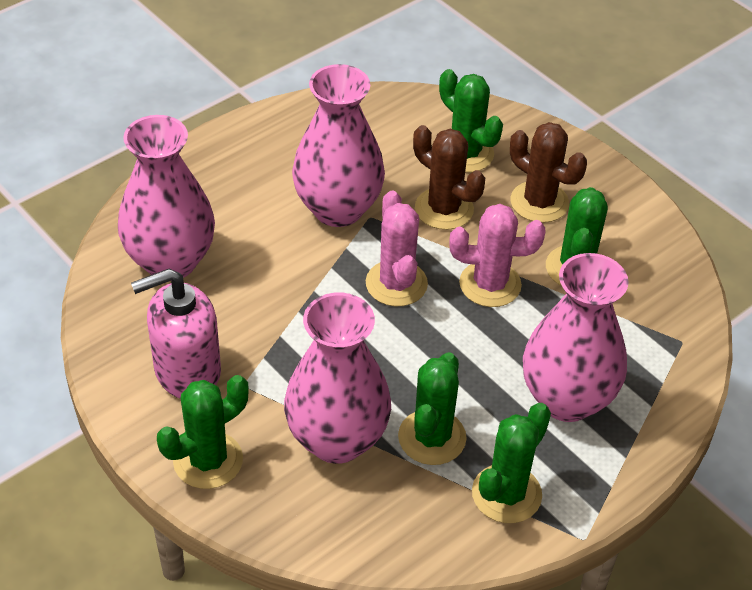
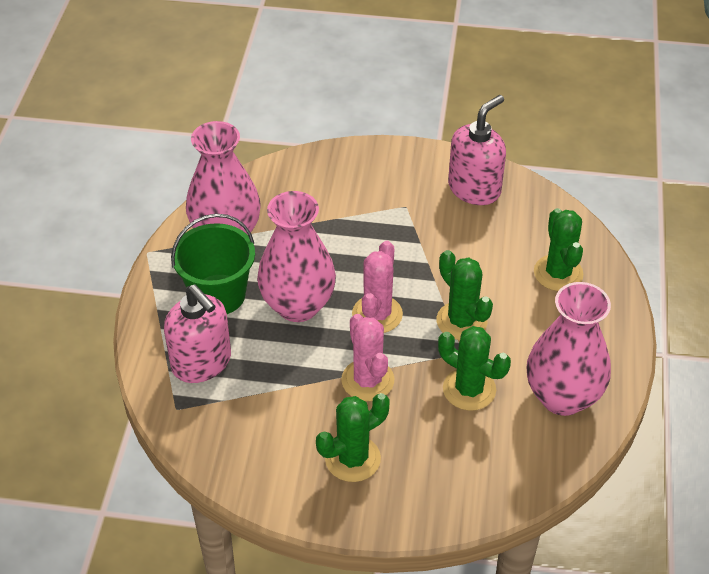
brown cactus: [413,125,485,230] [510,122,587,223] = 2 -> none = 0
green bucket: none = 0 -> [171,213,255,314] = 1
green cactus: [157,375,249,489] [398,352,467,465] [439,69,503,173] [472,403,551,523] [546,187,608,286] = 5 -> [316,393,390,482] [437,250,493,340] [438,326,511,411] [534,208,583,291] = 4
pink soap dispenser: [131,269,221,398] = 1 -> [164,284,231,383] [448,95,506,205] = 2
pink vase: [118,115,215,278] [284,293,391,464] [292,64,385,227] [523,253,629,422] = 4 -> [186,121,261,235] [257,191,336,322] [527,282,611,416] = 3

